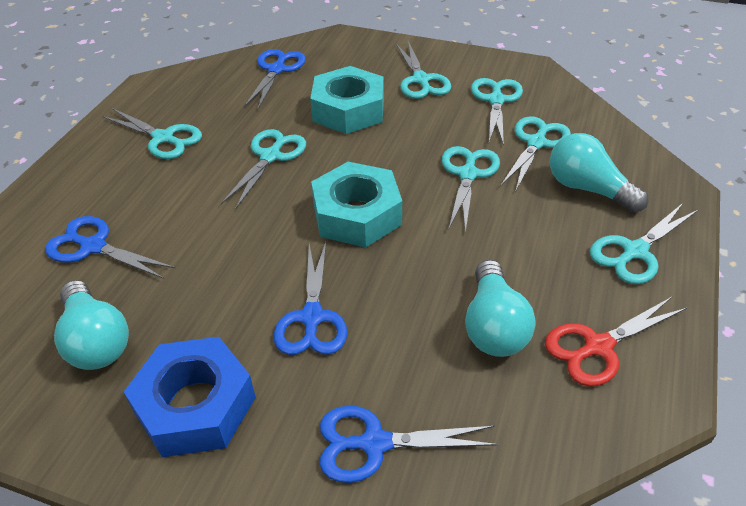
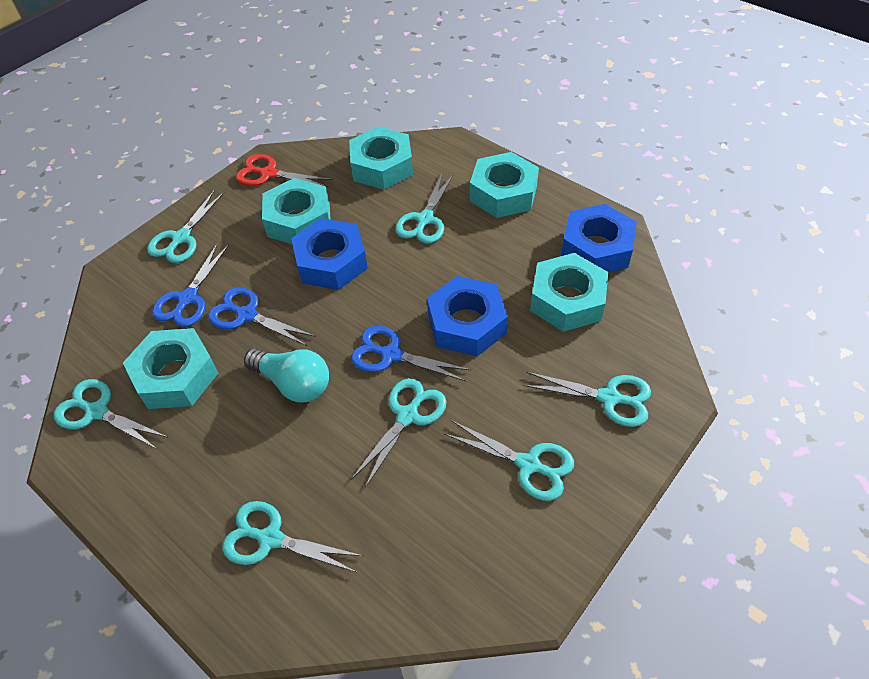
blue nut: [124,337,256,457] = 1 -> [291,218,368,290] [427,276,508,357] [561,204,637,273] = 3
blue scissors: [45,216,175,279] [245,49,306,109] [274,242,348,355] [320,406,499,483] = 4 -> [152,243,229,327] [208,287,316,346] [351,326,471,381] = 3
turquoise light bulb: [54,280,129,370] [465,260,535,357] [550,133,648,213] = 3 -> [244,348,329,403] = 1
turquoise nut: [310,66,384,134] [311,162,402,248] = 2 -> [123,328,218,409] [262,178,331,245] [349,127,413,190] [470,152,539,218] [530,253,608,332] = 5

